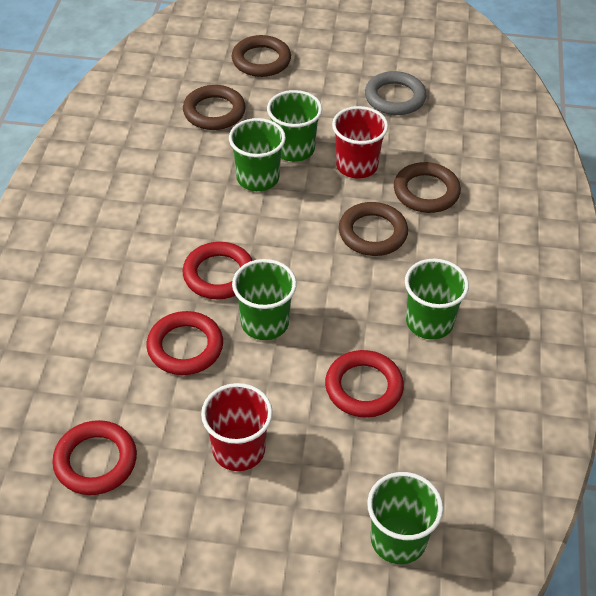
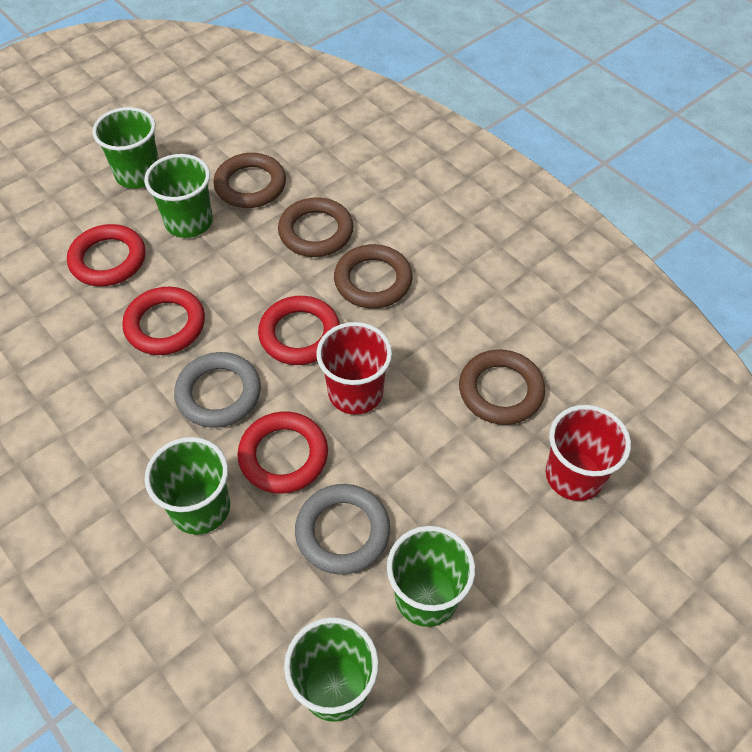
grey ring: [365,71,426,115] = 1 -> [174,352,261,428] [295,484,390,575] = 2

